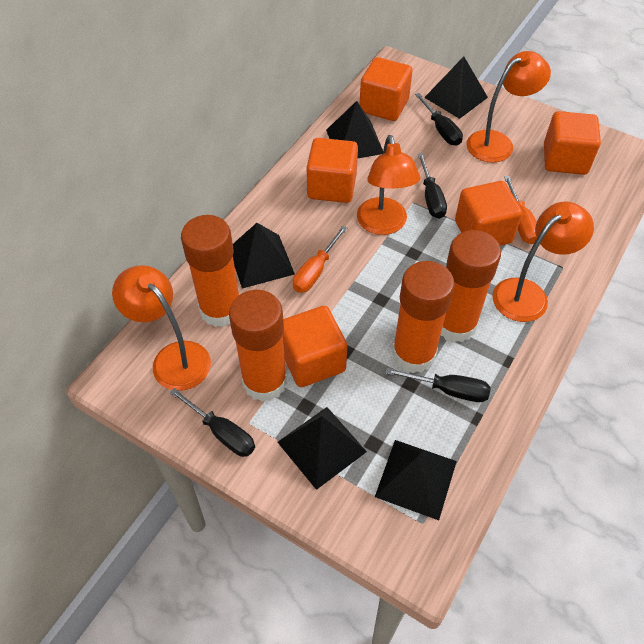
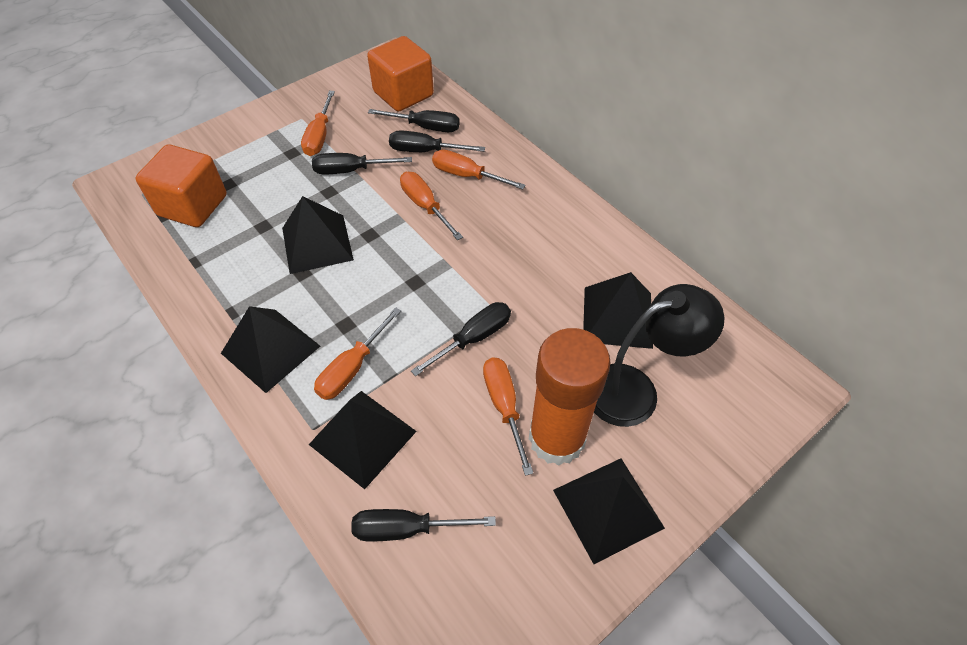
black lamp: none = 0 -> [594,284,724,427] = 1
black screwdriver: [170,388,255,457] [385,368,491,402] [415,93,463,146] [418,153,447,219] = 4 -> [312,153,412,174] [351,509,496,541] [368,109,460,132] [389,130,485,152] [411,302,511,376] = 5
orange cube: [283,306,347,387] [307,138,358,203] [359,57,413,121] [455,181,523,246] [544,111,601,175] = 5 -> [135,144,227,227] [367,36,434,112] = 2
orange glue stick: [181,215,239,327] [229,290,287,402] [392,261,455,373] [440,230,501,342] = 4 -> [529,328,611,465] = 1
orange lamp: [112,265,211,391] [357,135,421,235] [466,51,551,163] [493,201,594,322] = 4 -> none = 0
orange screwdriver: [293,226,347,293] [504,176,537,244] = 2 -> [301,91,335,156] [314,307,401,400] [400,172,463,240] [432,150,526,190] [483,358,533,476] = 5

